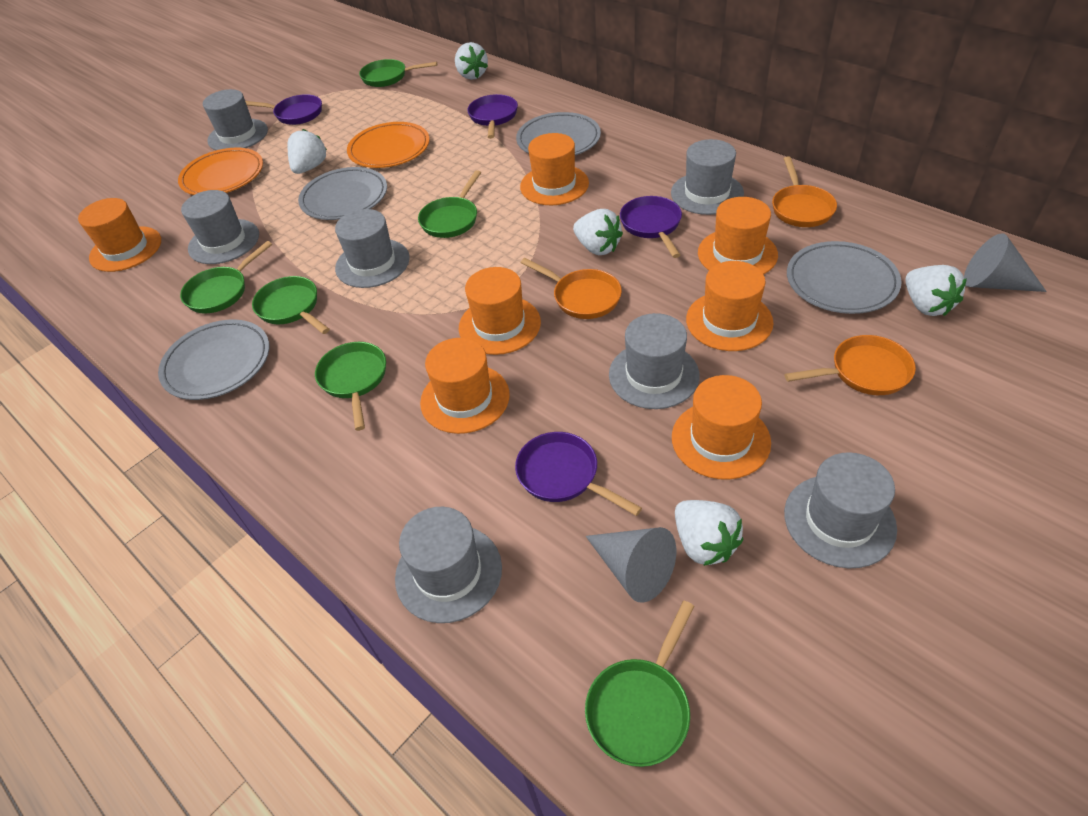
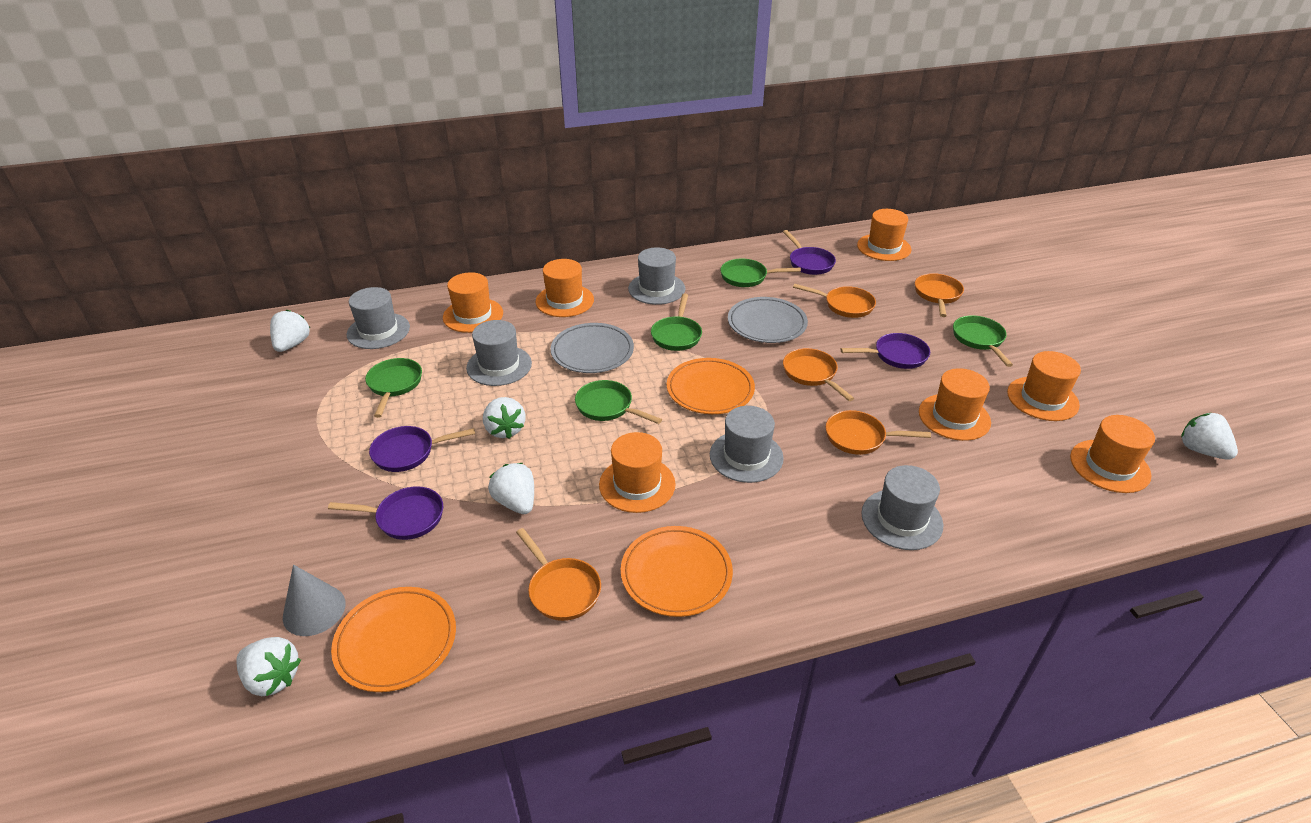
green pan: [180,241,272,313] [252,276,330,334] [315,342,386,431] [359,59,437,87] [418,170,481,238] [585,601,695,767] = 6 -> [365,358,422,418] [575,380,662,424] [651,294,702,351] [720,259,801,287] [953,315,1013,367] = 5
grey cone: [586,527,676,603] [964,233,1047,292] = 2 -> [283,565,346,636] = 1
grey hat: [181,190,259,264] [203,89,268,150] [335,209,410,288] [395,507,502,623] [609,313,700,409] [671,139,744,215] [784,452,897,568] = 7 -> [346,287,410,349] [466,320,532,386] [628,247,685,305] [710,406,784,483] [861,465,944,550] = 5
grey plate: [158,320,269,400] [298,167,387,220] [516,112,601,155] [787,241,902,314] = 4 -> [550,323,634,373] [728,297,808,343] = 2
orange pan: [520,258,622,319] [772,156,837,227] [785,335,916,395] = 3 -> [516,528,601,621] [783,348,854,401] [793,284,876,318] [826,410,931,455] [915,273,964,317] = 5
orange plate: [178,148,263,195] [347,122,430,168] = 2 -> [331,587,456,692] [621,526,733,617] [667,358,755,414] = 3

